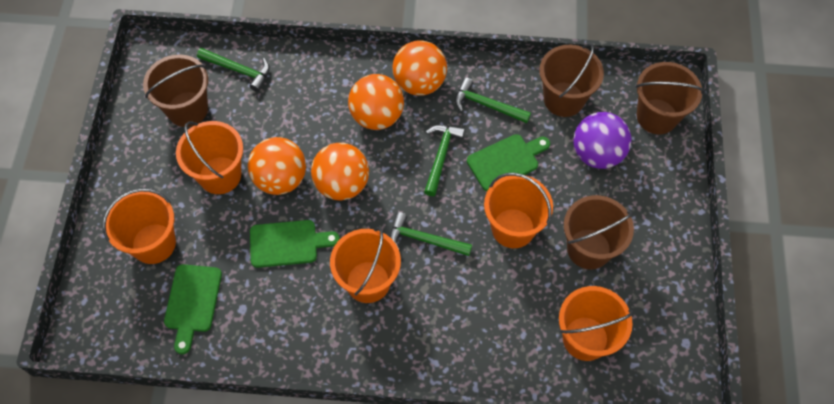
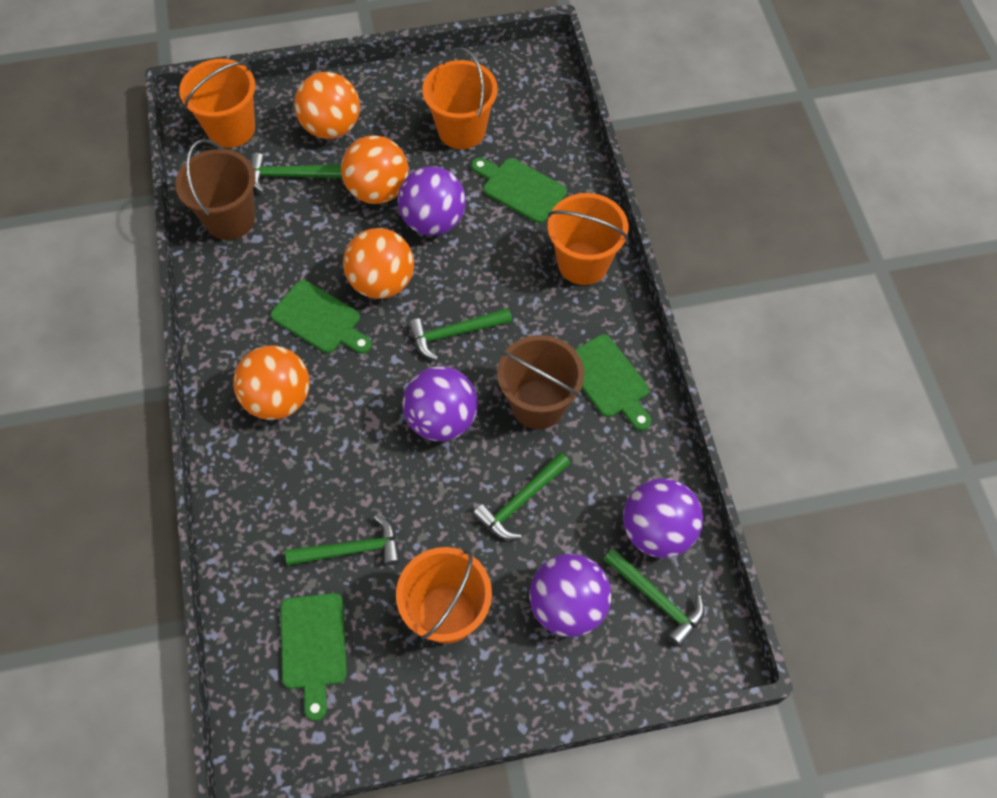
brown bucket: [143,55,208,127] [539,43,604,117] [564,195,634,269] [636,62,704,134] = 4 -> [175,139,255,240] [497,335,584,429] = 2
green cutting board: [164,264,222,354] [250,220,340,268] [467,134,550,191] = 3 -> [271,280,372,354] [281,593,347,721] [471,158,567,223] [575,334,651,431] = 4
green hammer: [197,48,270,92] [390,212,472,256] [424,125,465,196] [455,77,531,123] = 4 -> [251,153,342,193] [285,515,400,565] [408,308,512,360] [473,453,570,540] [603,548,704,647] = 5
orange bucket: [102,189,176,264] [176,121,243,194] [330,227,401,303] [484,173,553,248] [559,286,633,361] = 5 -> [179,59,256,148] [396,547,492,644] [422,47,498,149] [548,193,628,285] = 4
purple ball: [573,112,631,169] = 1 -> [398,166,466,235] [402,366,478,441] [529,554,611,637] [623,478,703,558] = 4

